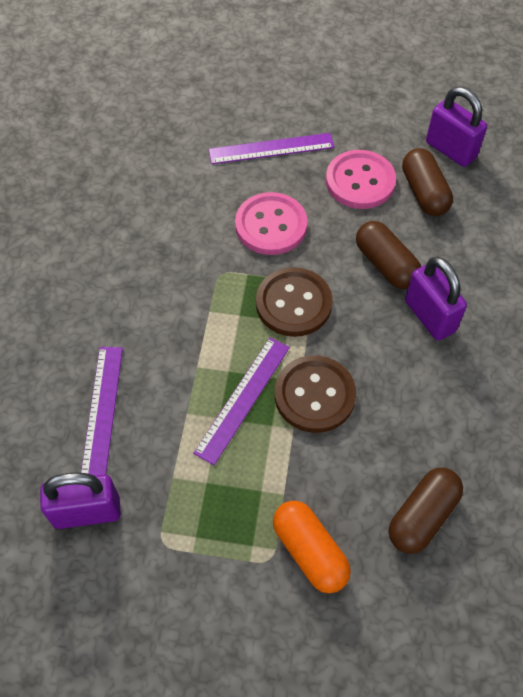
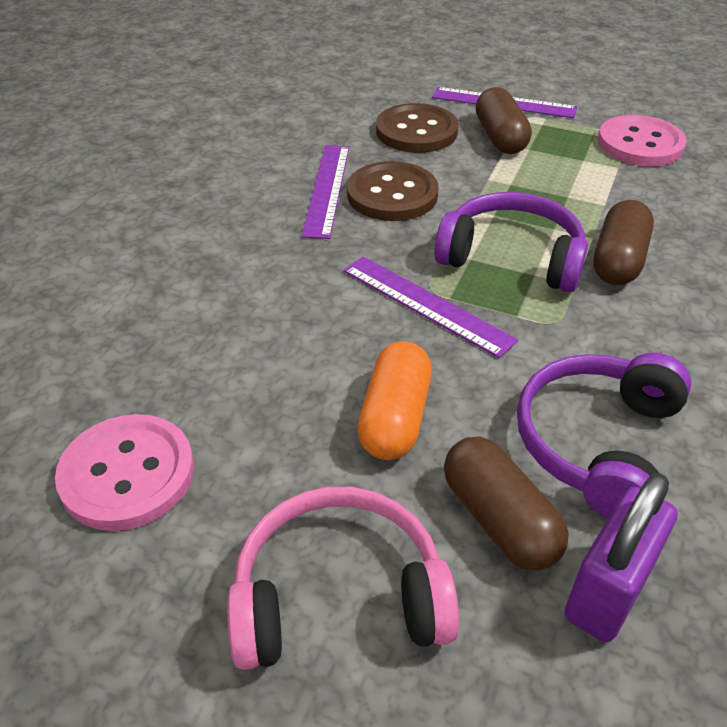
pink headphones: none = 0 -> [227,487,459,670] = 1
purple headphones: none = 0 -> [434,192,588,292] [517,353,692,518] = 2
purple padlock: [40,472,121,529] [405,257,467,341] [426,87,487,167] = 3 -> [565,473,678,642] = 1

